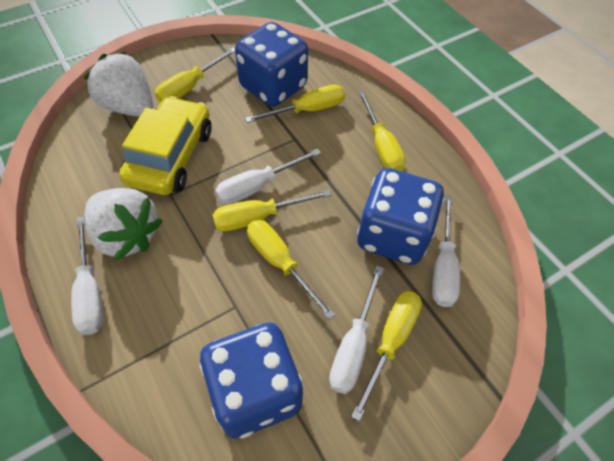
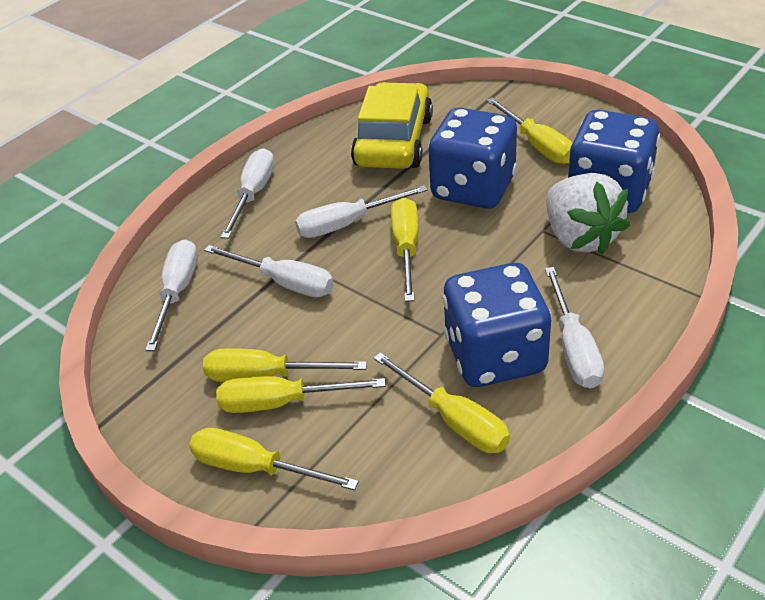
white screwdriver: [71,216,103,335] [215,149,321,204] [329,265,384,394] [432,196,460,307] = 4 -> [145,240,198,351] [204,245,334,297] [220,148,275,239] [295,185,428,238] [545,267,604,388] = 5
white strawberry: [84,52,153,117] [84,188,162,261] = 2 -> [547,173,630,255] = 1

